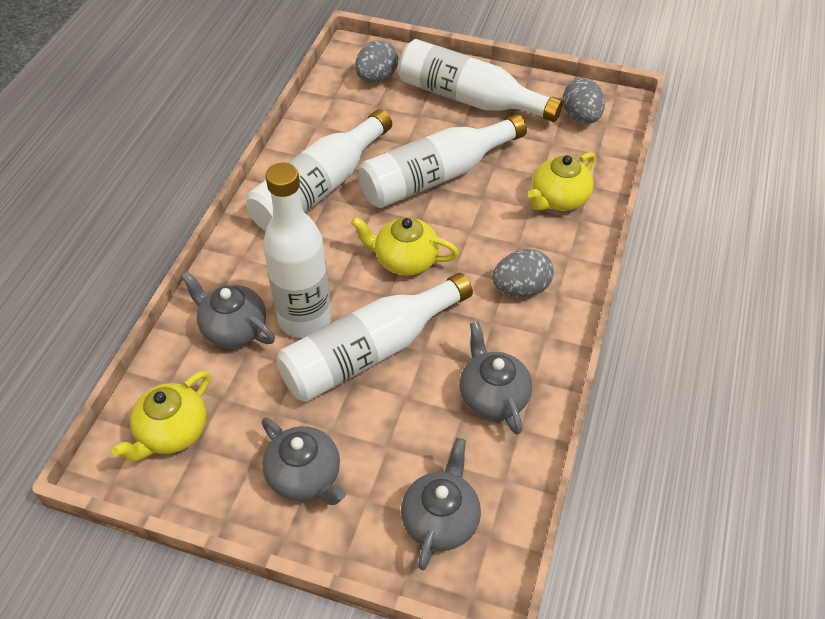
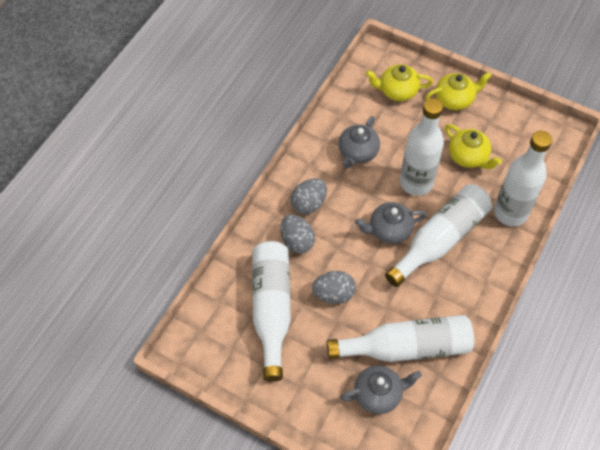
grey teapot: [181,271,275,348] [262,417,346,505] [401,438,481,570] [459,321,532,434] = 4 -> [338,116,380,168] [340,365,422,414] [355,202,427,244] = 3

